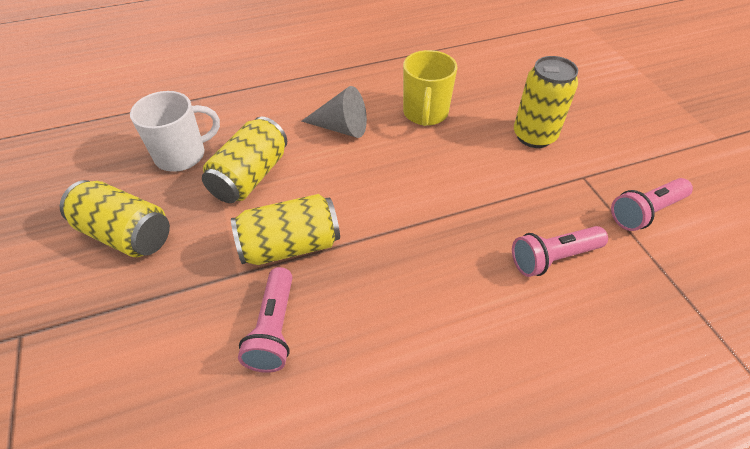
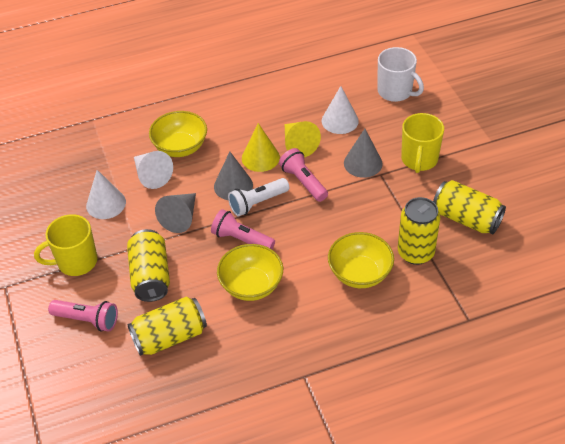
grey cone: [301,86,367,138] = 1 -> [155,193,196,233] [214,152,253,200] [344,129,383,178] = 3
white cone: none = 0 -> [86,170,126,219] [134,151,173,189] [322,86,359,134] = 3
white flashlight: none = 0 -> [228,178,289,216] = 1
yellow bowl: none = 0 -> [149,111,207,157] [217,244,283,301] [328,232,394,288] = 3
yellow cone: none = 0 -> [242,123,280,172] [285,121,321,157] = 2
yellow mug: [403,50,457,126] = 1 -> [34,214,98,276] [401,113,444,173] = 2

